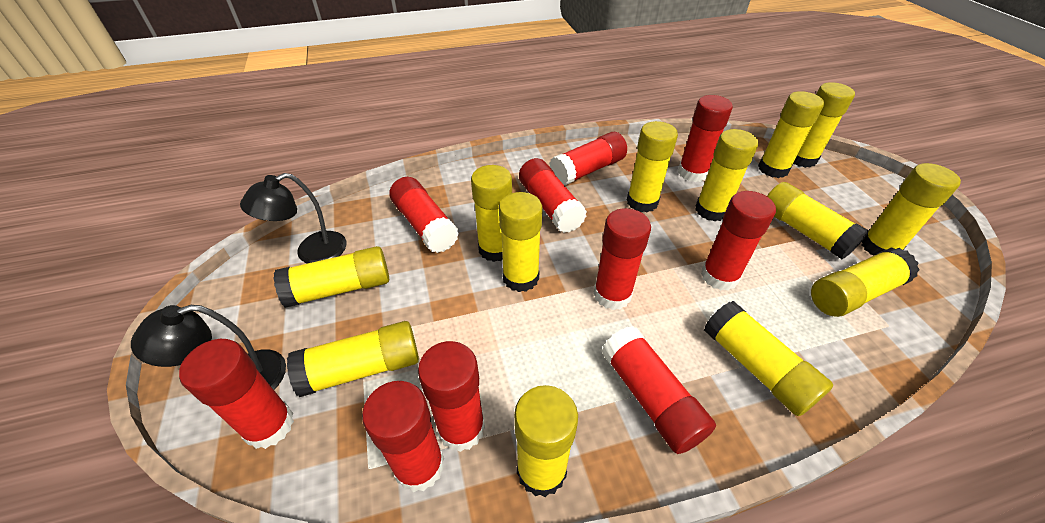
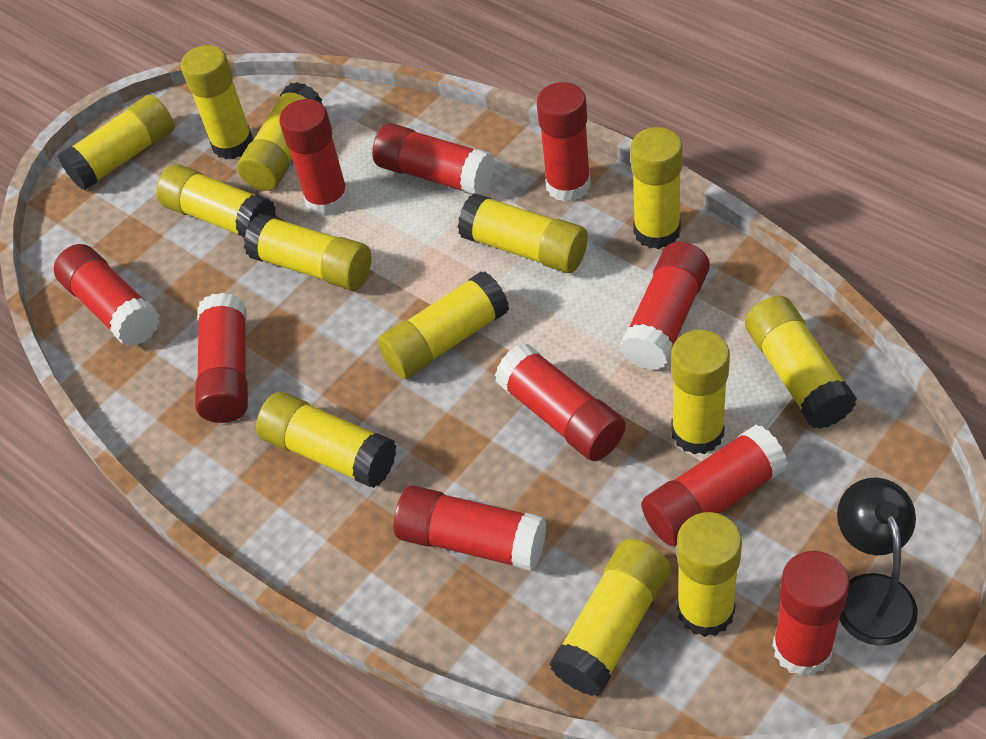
black lamp: [131,305,286,390] [240,173,347,264] = 2 -> [837,477,918,646] = 1

